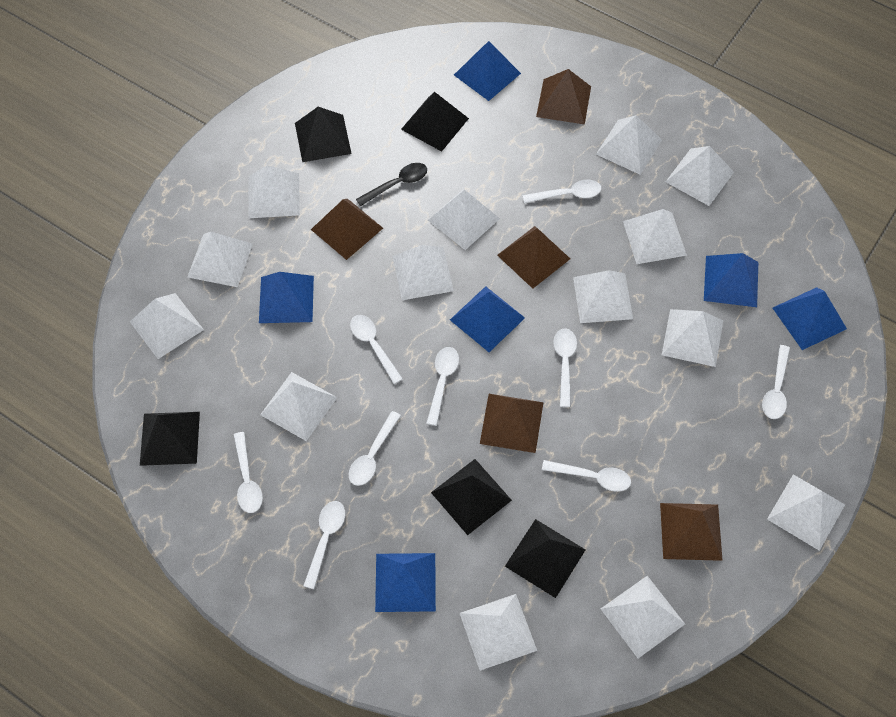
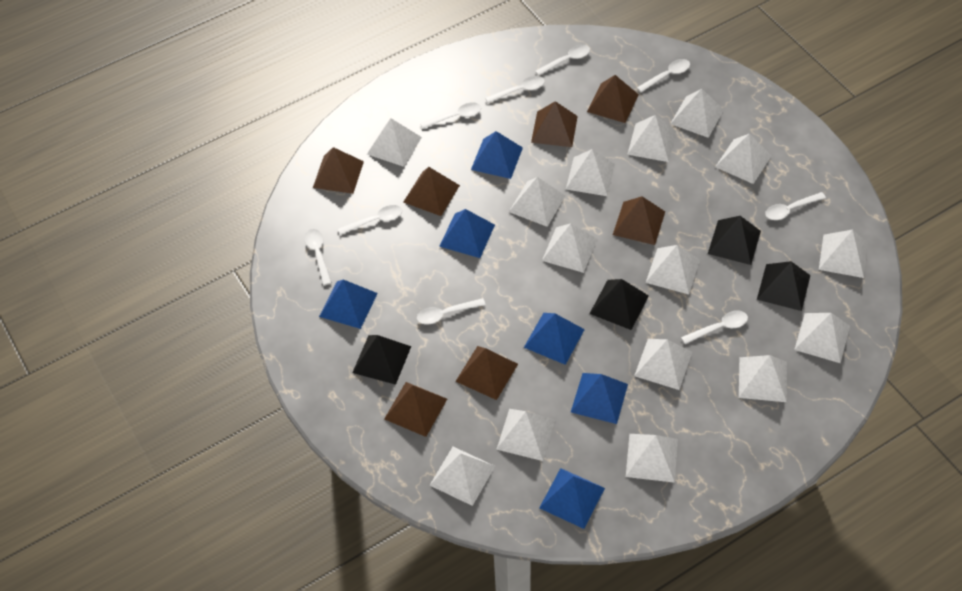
black pyramid: [140,412,200,466] [295,107,352,162] [401,92,469,152] [431,459,512,535] [505,519,585,598] = 5 -> [352,335,411,385] [589,279,649,330] [708,216,761,265] [757,261,810,311] = 4
black spoon: [356,163,427,206] = 1 -> none = 0
brown pyramid: [311,199,383,260] [480,394,544,453] [497,226,570,289] [536,69,591,124] [660,503,723,561] = 5 -> [313,147,364,194] [384,382,447,437] [403,167,460,216] [455,346,518,400] [531,101,578,147] [587,75,639,123] [613,196,665,245] = 7
white pyramid: [130,293,204,359] [187,232,253,287] [248,165,300,218] [260,372,337,441] [392,245,454,300] [428,189,500,250] [460,594,537,671] [573,270,633,323] [596,116,662,175] [601,576,685,658] [623,209,687,264] [662,309,723,367] [666,146,734,206] [767,474,845,551] = 14 -> [367,118,422,167] [430,447,495,506] [496,409,555,461] [509,177,565,227] [542,223,597,273] [566,149,615,196] [626,434,678,483] [627,115,676,162] [634,339,692,390] [646,245,700,294] [670,89,724,138] [715,134,772,184] [739,355,787,402] [794,313,850,363] [819,230,868,278] = 15

